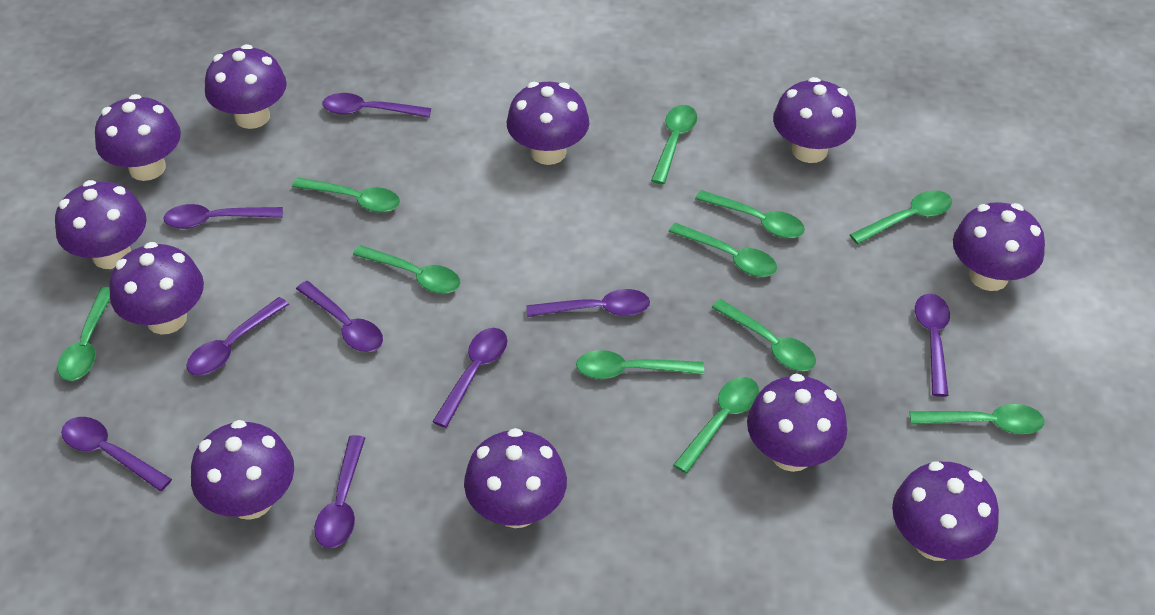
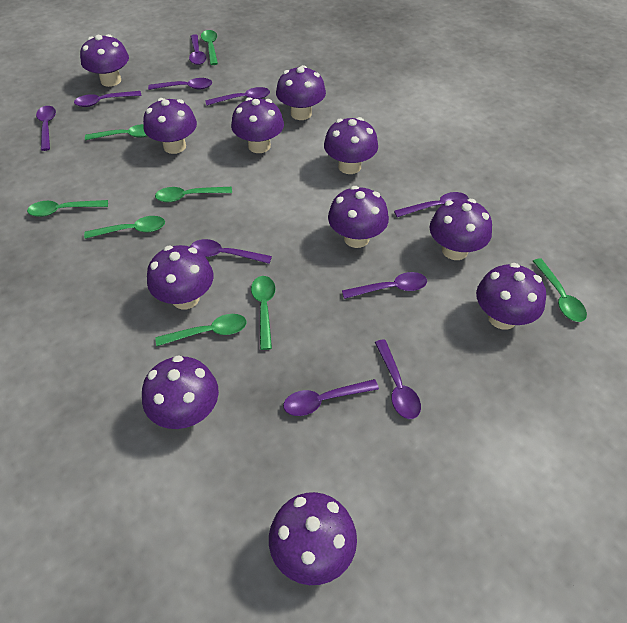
green spoon: [57,287,110,381] [292,177,400,212] [353,245,461,294] [576,350,704,379] [651,105,697,184] [668,223,777,277] [673,377,759,473] [695,190,805,238] [711,299,816,371] [850,190,952,244] [910,404,1045,434] = 11 -> [27,200,108,217] [84,216,165,239] [85,124,147,140] [155,187,232,202] [155,314,247,346] [201,30,218,65] [251,276,275,350] [533,258,587,322] = 8
purple spoon: [61,417,172,491] [164,204,283,229] [187,297,289,375] [296,281,383,352] [314,435,365,548] [322,93,431,118] [432,328,507,428] [527,289,650,317] [915,294,950,397] = 9 -> [36,106,56,151] [74,91,142,107] [148,78,212,90] [189,34,206,65] [190,239,272,264] [205,87,270,106] [283,379,379,416] [342,272,427,299] [375,339,421,419] [394,192,469,217] = 10

